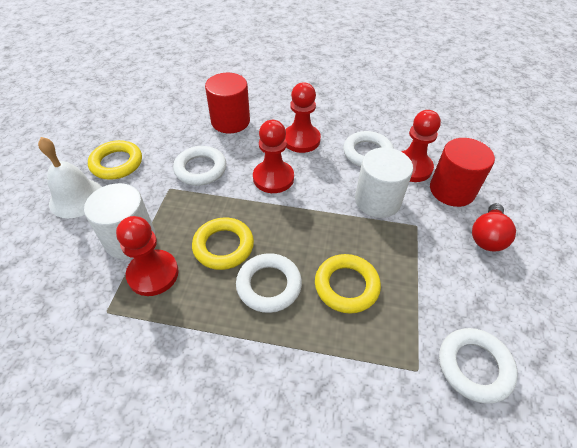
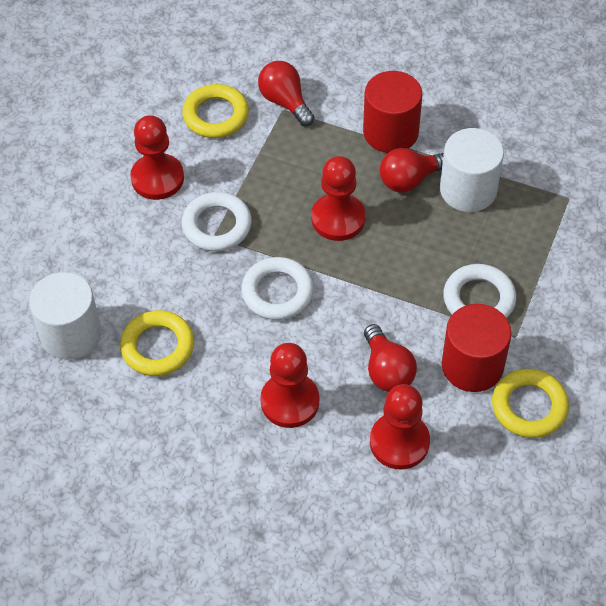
red light bulb: [472,203,516,252] = 1 -> [258,61,314,126] [364,324,417,392] [380,148,444,192] = 3
white bell: [38,137,102,218] = 1 -> none = 0
white ring: [173,146,226,186] [236,253,302,313] [343,131,394,167] [439,328,518,404] = 4 -> [182,192,252,251] [241,257,314,320] [443,264,516,318] = 3

